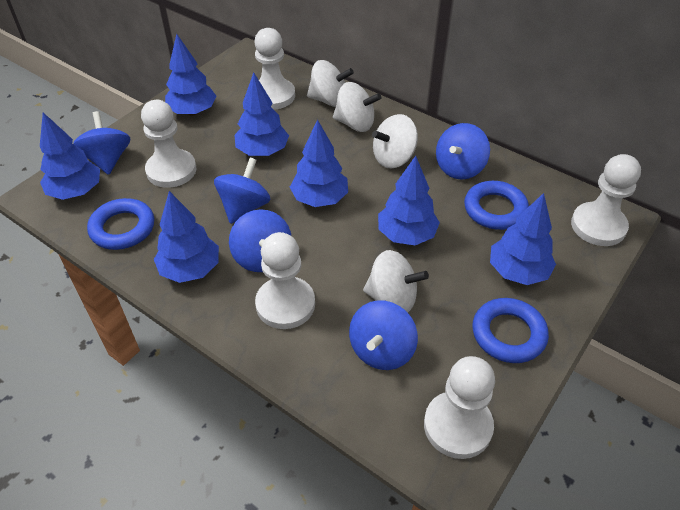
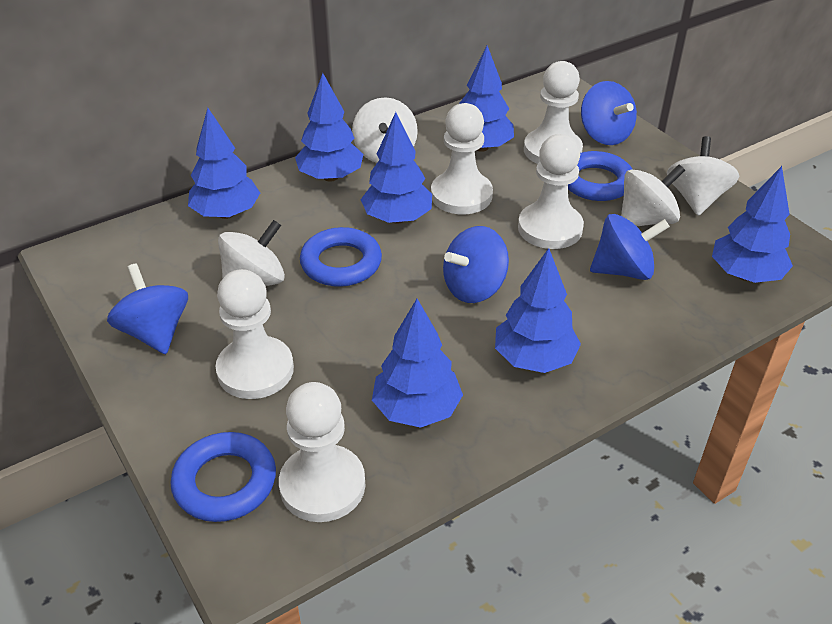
blue spinning top: [73,111,130,175] [214,158,270,224] [229,209,291,272] [349,300,418,370] [436,123,490,180] = 5 -> [107,263,188,354] [443,226,509,303] [581,81,637,145] [590,214,670,280] = 4

